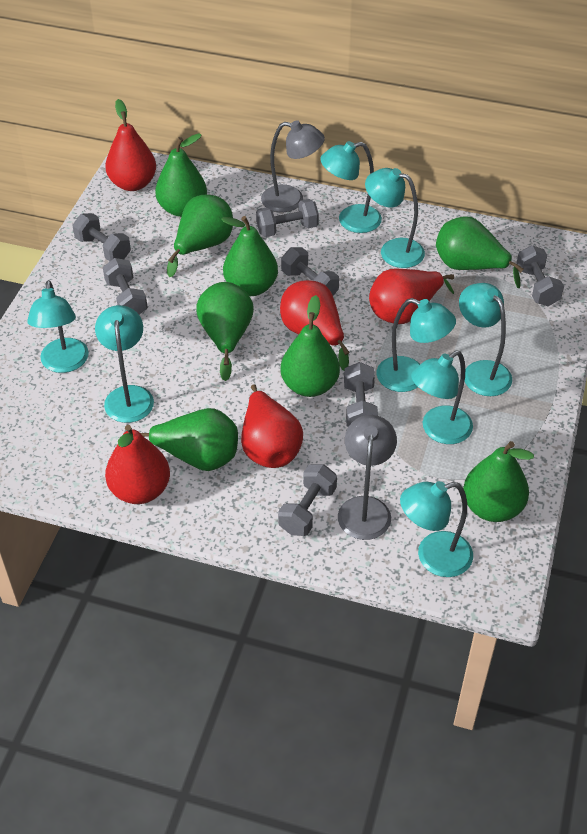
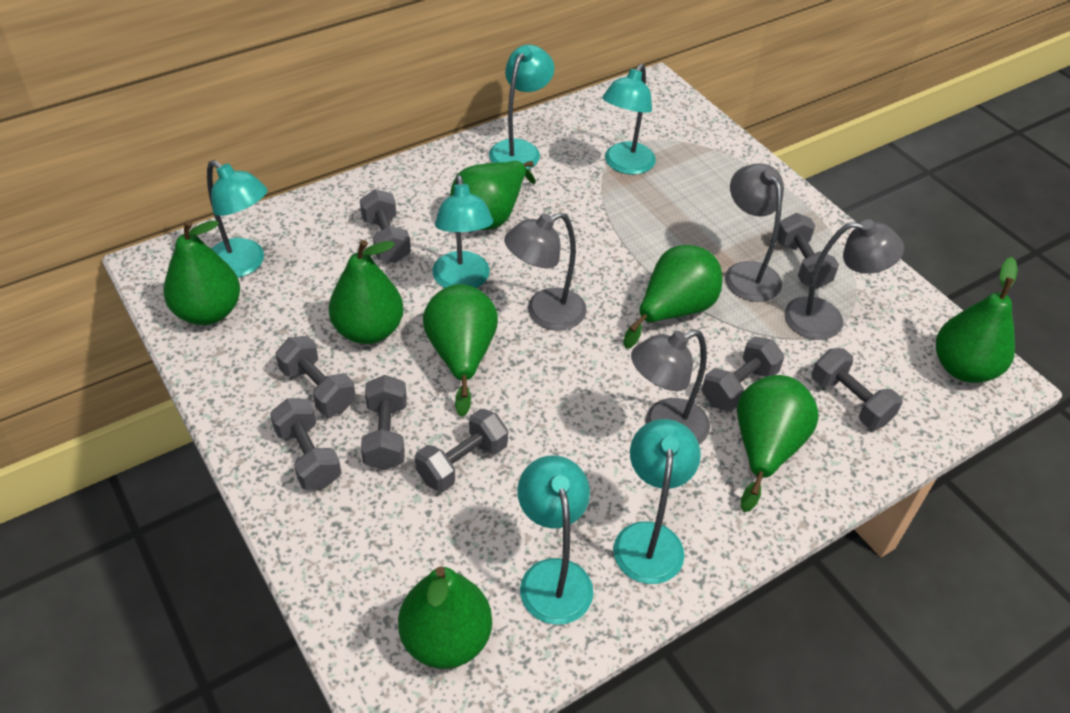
grey dumbbell: [72,213,131,261] [103,258,148,315] [256,199,319,237] [278,464,337,536] [281,247,339,295] [344,362,378,427] [516,245,564,306] = 7 -> [270,399,341,490] [276,336,356,416] [360,189,411,263] [361,375,407,470] [415,409,508,492] [702,336,784,411] [777,213,839,289] [812,348,903,429] = 8
grey lamp: [261,120,325,212] [338,415,397,540] = 2 -> [504,212,587,331] [631,330,710,444] [725,163,784,302] [784,219,904,340] = 4
red pear: [105,99,156,191] [105,425,170,504] [241,384,303,468] [280,280,350,370] [369,268,454,324] = 5 -> none = 0
turquoise lamp: [27,280,89,373] [95,305,154,423] [320,141,382,233] [365,168,425,268] [377,298,456,392] [400,481,473,577] [411,350,473,444] [459,283,512,396] = 8 -> [207,160,268,277] [433,175,493,288] [489,45,555,169] [517,455,593,625] [602,64,656,175] [613,419,701,584] = 6

